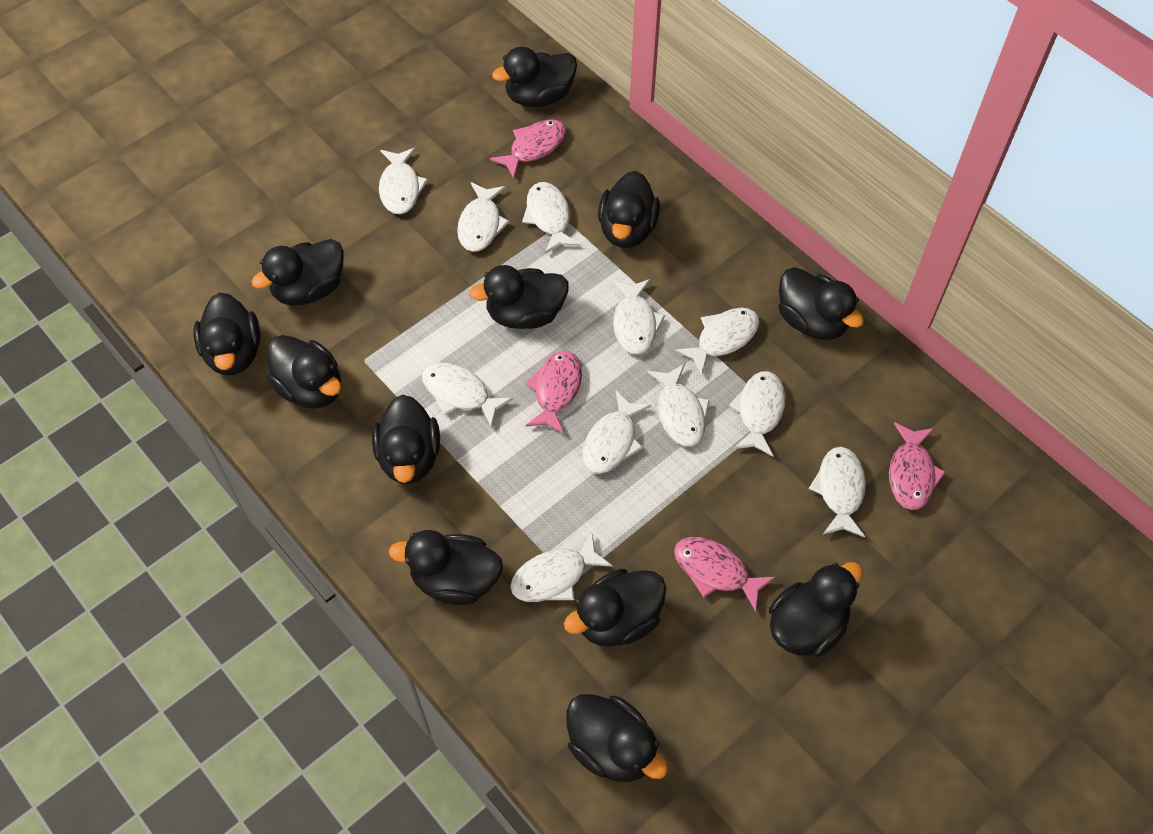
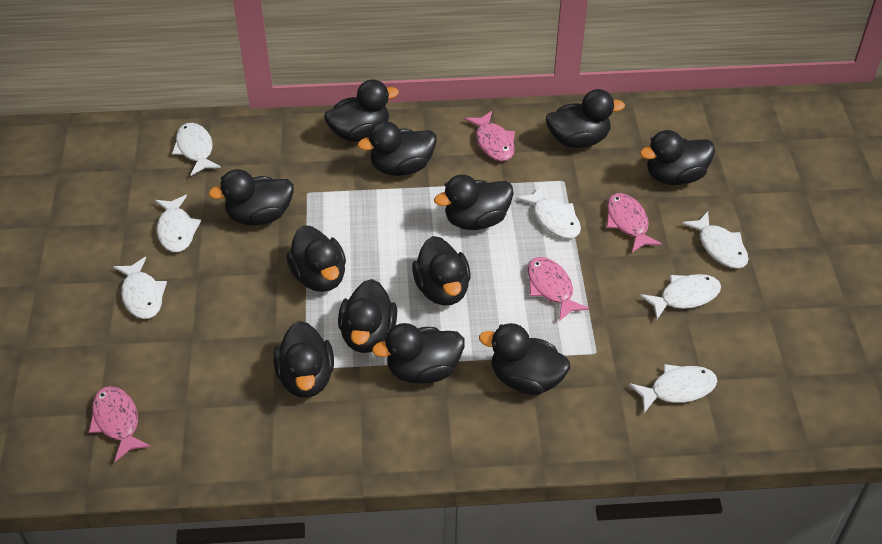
white fish: [379,148,428,214] [422,363,513,428] [457,182,510,252] [510,532,612,602] [522,182,580,254] [582,391,651,474] [613,279,665,355] [647,364,710,447] [675,308,759,376] [729,371,786,457] [809,447,866,537] = 11 -> [113,257,167,319] [155,195,201,252] [172,123,221,176] [516,185,581,239] [629,364,717,413] [640,274,721,320] [682,212,748,269] = 7

